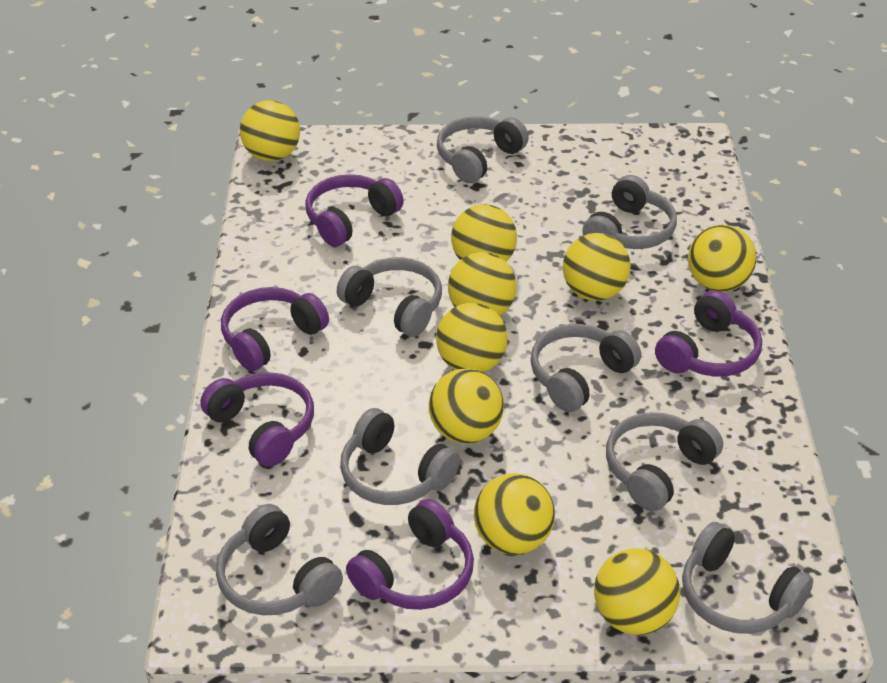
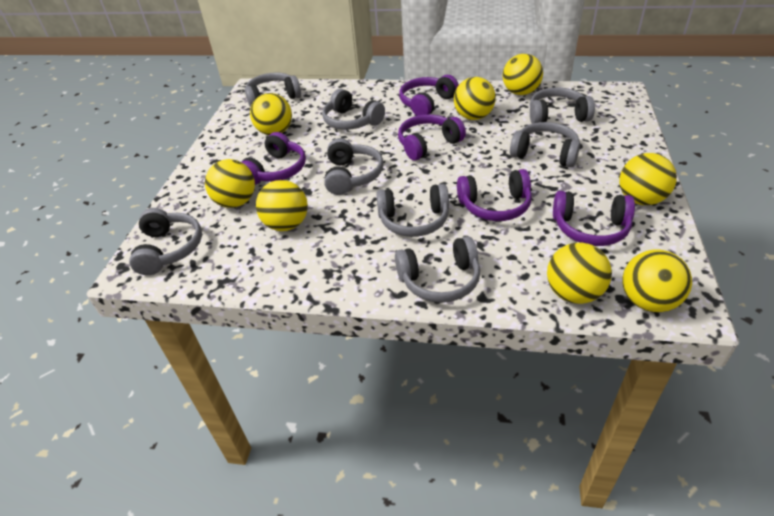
yellow ball: [240,100,300,161] [429,368,504,444] [436,303,508,372] [448,252,516,316] [451,204,517,262] [474,473,555,555] [563,233,631,301] [594,548,680,635] [688,224,756,292] = 9 -> [205,159,255,208] [250,93,292,135] [256,180,308,231] [454,77,496,120] [503,54,543,95] [547,243,612,304] [619,153,677,205] [622,249,692,312] = 8

